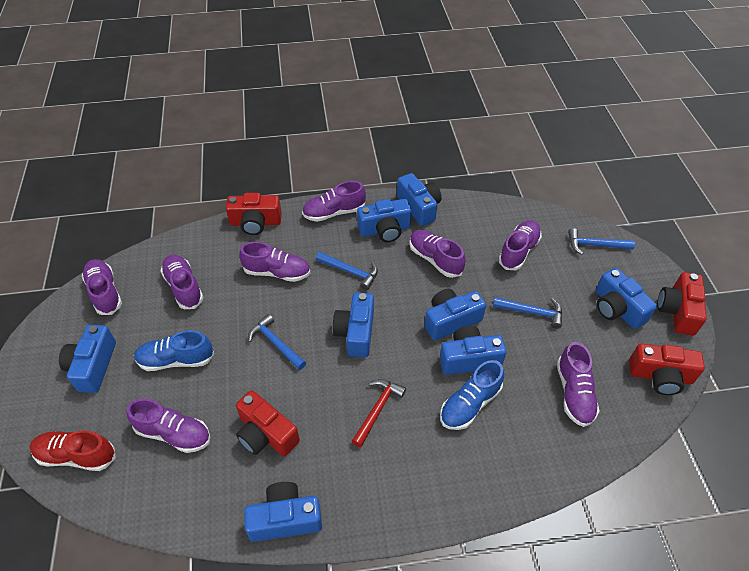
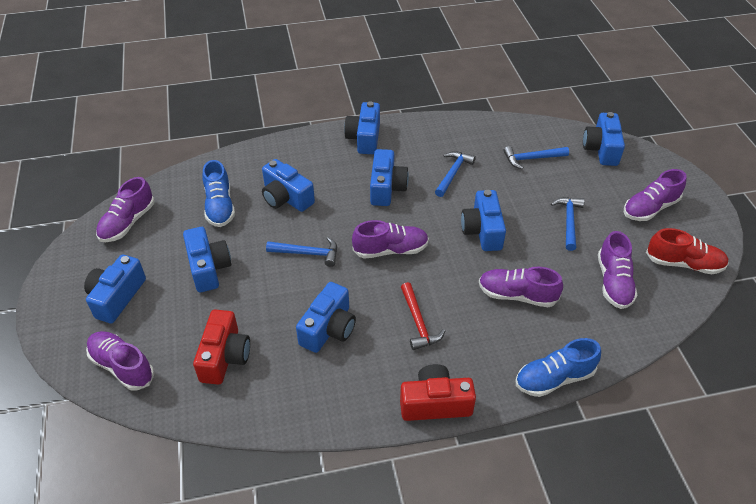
purple shoe: [82,259,122,315] [127,399,210,453] [160,254,203,309] [239,242,311,282] [302,181,366,222] [409,230,465,278] [498,220,542,270] [557,342,599,427] = 8 -> [86,331,154,391] [96,177,155,242] [352,220,429,259] [479,267,563,307] [598,231,637,309] [624,169,687,221] = 6
red camera: [226,193,282,235] [236,390,300,456] [629,344,705,395] [657,272,707,336] = 4 -> [193,309,250,385] [400,364,476,421] = 2

